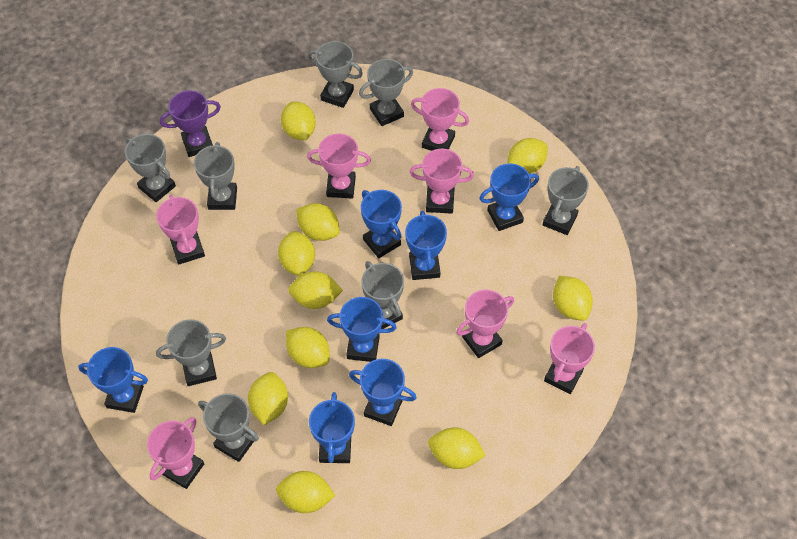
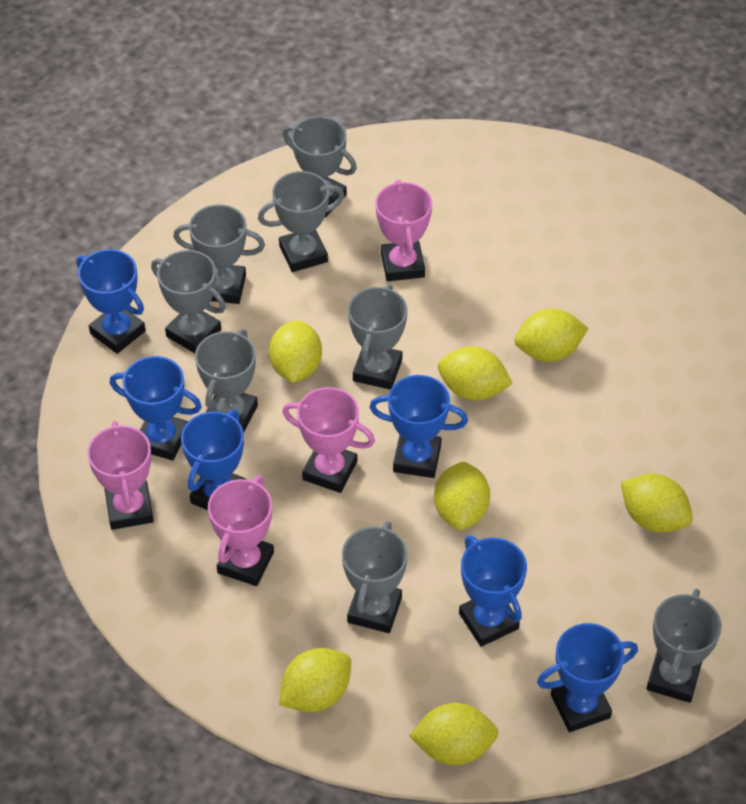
blue trophy: [78,347,148,413] [309,392,355,463] [327,297,397,362] [349,359,417,426] [361,190,402,258] [405,210,447,280] [479,163,539,231] = 7 -> [76,249,146,354] [110,356,202,460] [181,410,247,510] [369,375,468,478] [459,535,527,647] [537,623,638,732] = 6
pink trophy: [147,417,204,489] [156,195,205,264] [307,134,371,199] [409,149,474,214] [411,88,469,151] [456,290,514,358] [544,323,595,394] = 7 -> [87,421,154,530] [208,476,274,586] [282,387,375,493] [375,180,432,281] = 4
purple trophy: [160,90,221,157] = 1 -> none = 0
yellow lemon: [248,372,288,425] [276,471,336,513] [278,231,315,276] [281,102,316,140] [286,327,330,368] [288,271,343,309] [296,203,340,241] [428,427,486,469] [507,138,548,174] [553,276,593,321] = 10 -> [269,320,322,383] [279,648,351,712] [409,703,499,765] [434,461,490,530] [438,346,513,401] [514,308,588,362] [621,474,693,533] = 7

